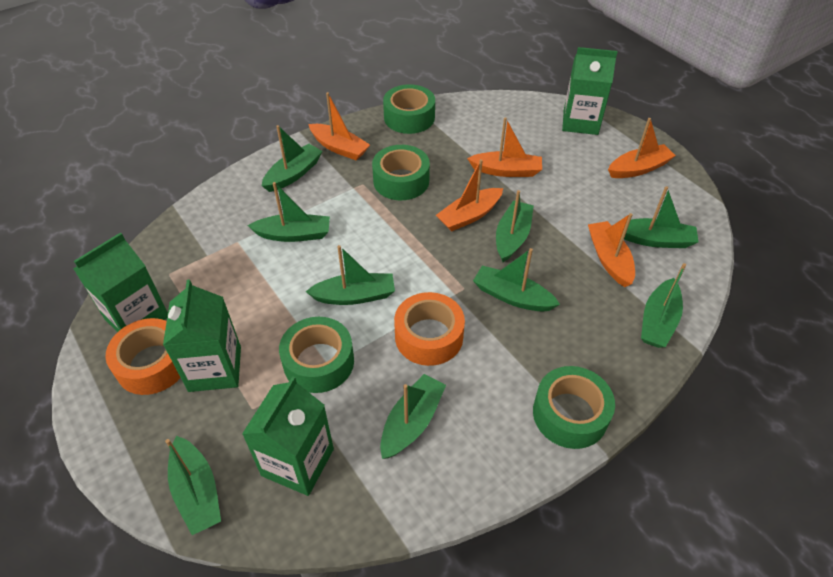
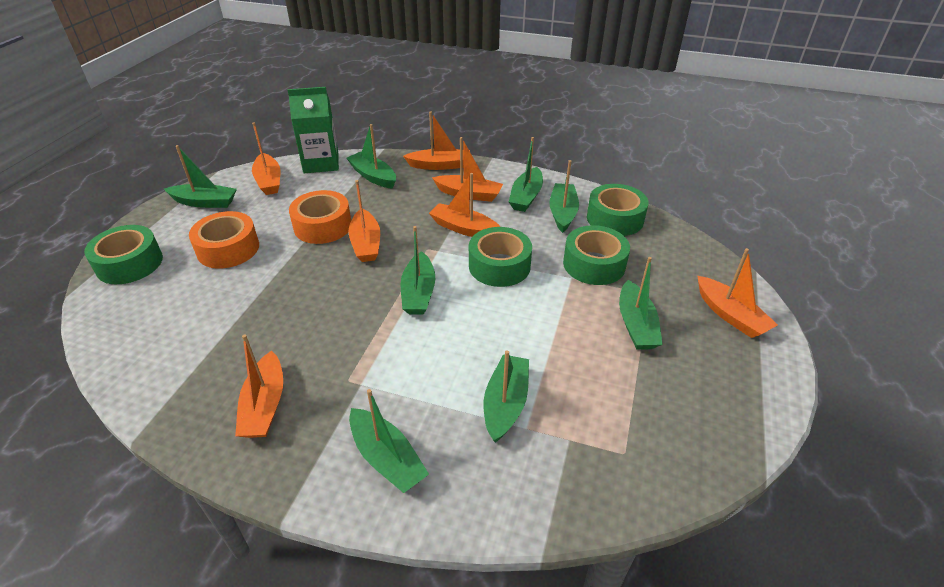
green boat: [165,436,221,535] [248,182,330,242] [262,125,323,192] [306,245,395,305] [380,374,446,459] [473,248,560,311] [496,190,534,262] [624,186,699,248] [641,263,686,348] = 9 -> [164,145,237,208] [347,124,396,189] [349,389,429,493] [401,226,435,315] [484,350,529,443] [509,137,543,212] [549,160,579,233] [619,257,663,350] = 8
green carton: [73,232,168,332] [163,279,241,392] [242,376,334,496] [562,47,618,135] = 4 -> [288,87,339,173] = 1
orange boat: [308,92,370,160] [436,159,503,231] [467,117,542,177] [588,213,635,287] [608,118,676,178] = 5 -> [235,334,283,438] [252,122,281,195] [348,180,380,262] [403,111,470,170] [429,173,500,237] [432,137,503,202] [697,248,778,338] = 7

